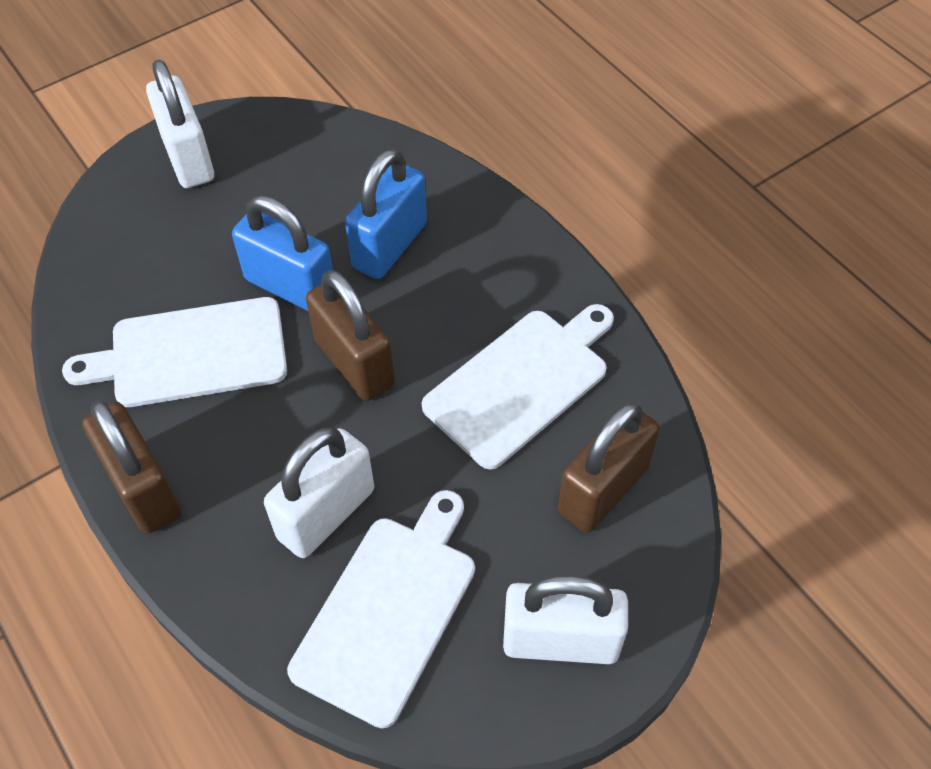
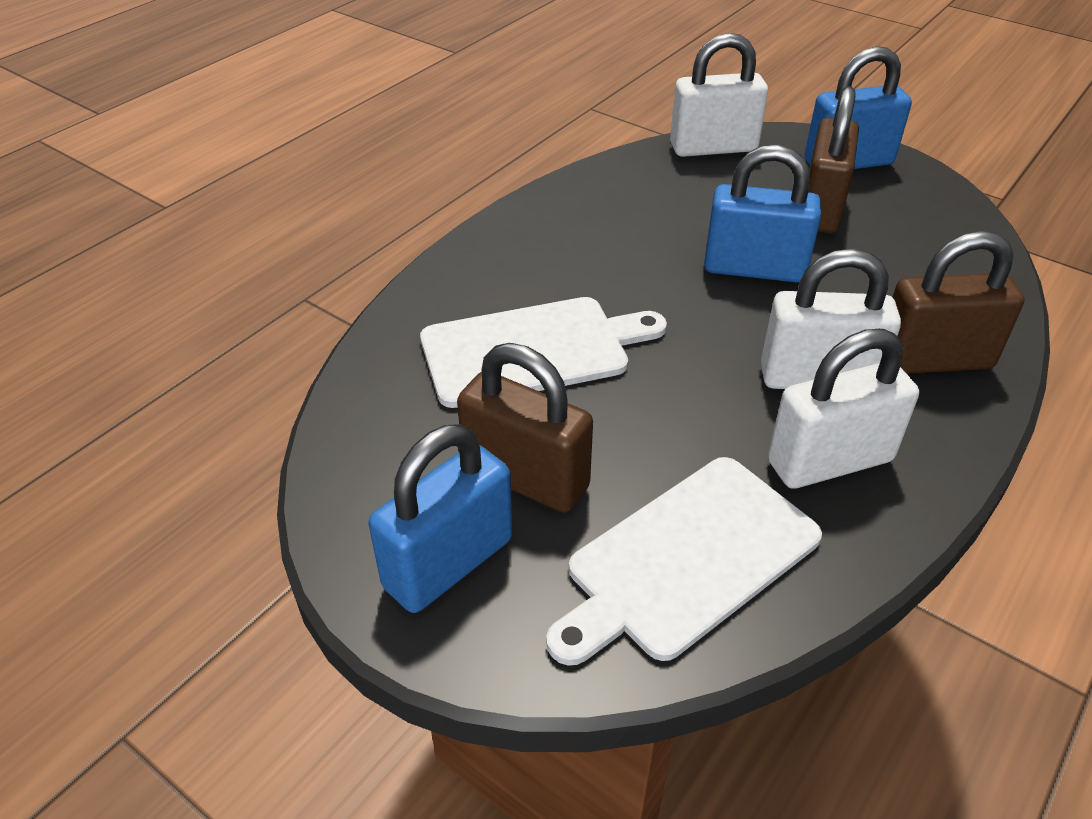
blue padlock: [232,196,333,312] [345,149,427,279] = 2 -> [368,424,513,613] [704,144,821,283] [805,46,912,169] = 3
white cutting board: [62,297,287,407] [287,490,475,728] [422,304,614,469] = 3 -> [420,297,667,408] [546,457,822,666] = 2

